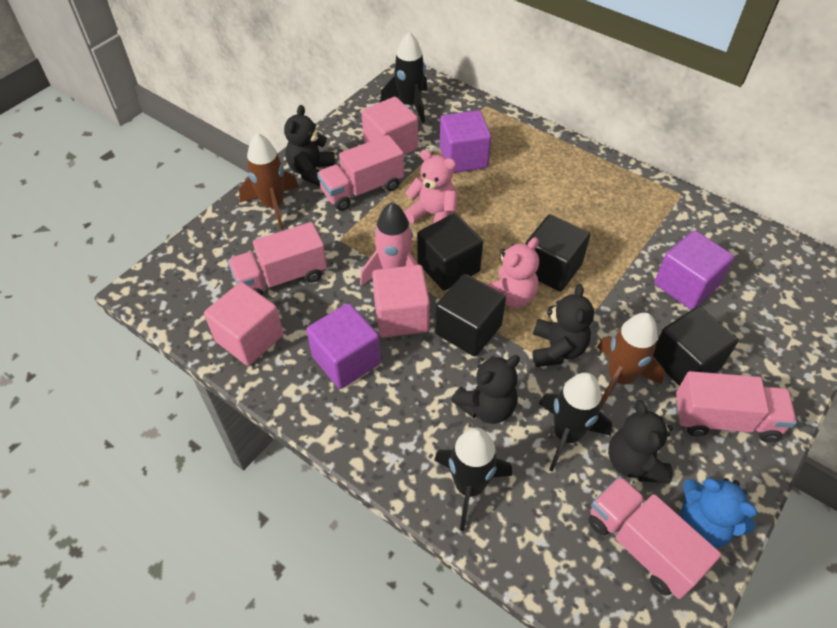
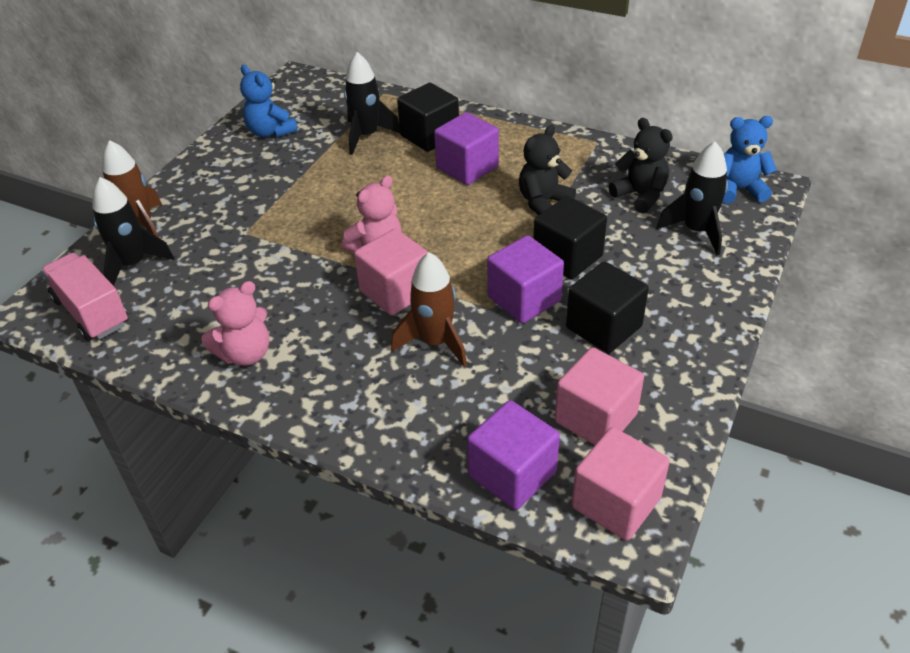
black cube: [417,213,483,290] [435,274,506,357] [526,214,590,292] [653,306,738,386] = 4 -> [397,83,459,152] [533,196,607,279] [566,261,649,353] = 3
black teddy bear: [284,105,335,186] [451,355,520,424] [533,284,594,367] [608,400,673,483] = 4 -> [519,125,576,215] [609,118,673,213] = 2
blue teddy bear: [680,478,757,549] = 1 -> [240,65,298,137] [723,116,777,204] = 2
pink rocket: [360,202,417,286] = 1 -> none = 0
pink truck: [228,222,327,296] [317,135,404,211] [588,476,721,599] [676,371,797,442] = 4 -> [41,253,129,341] = 1

